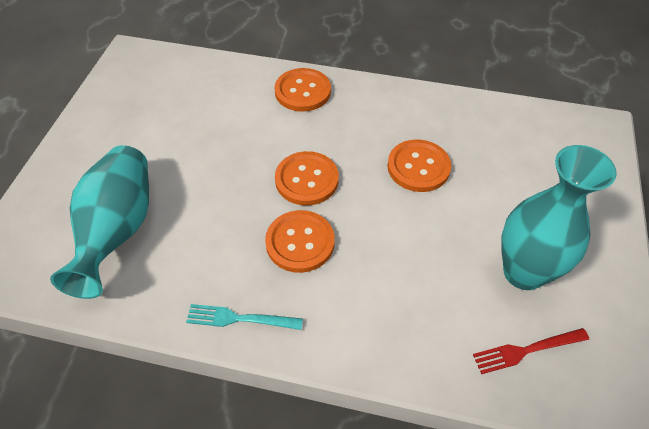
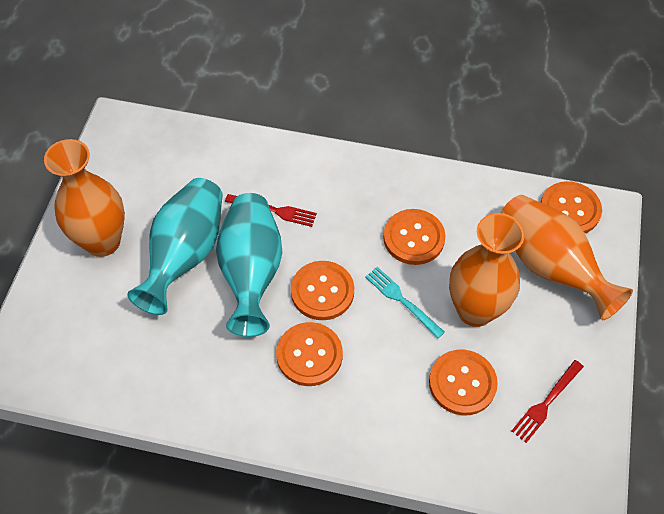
orange button: [265,210,335,273] [274,68,331,112] [275,151,339,205] [387,139,451,192] = 4 -> [276,322,343,386] [291,261,354,320] [383,209,445,265] [429,350,498,415] [541,181,602,233] = 5
orange vase: none = 0 -> [44,139,125,257] [449,213,525,327] [500,195,633,320] = 3
red fork: [473,328,589,374] = 1 -> [225,194,317,227] [512,360,584,443] = 2

